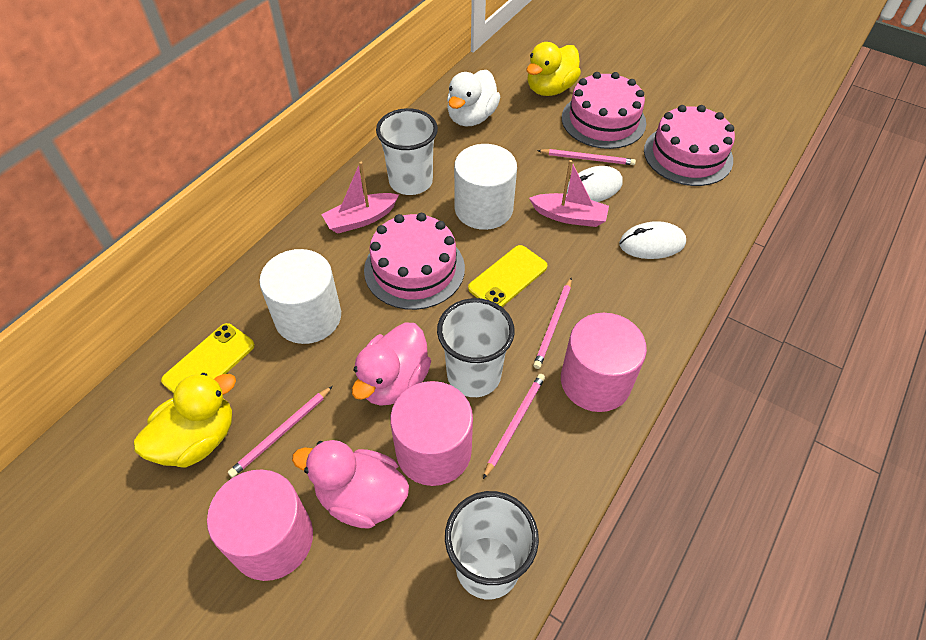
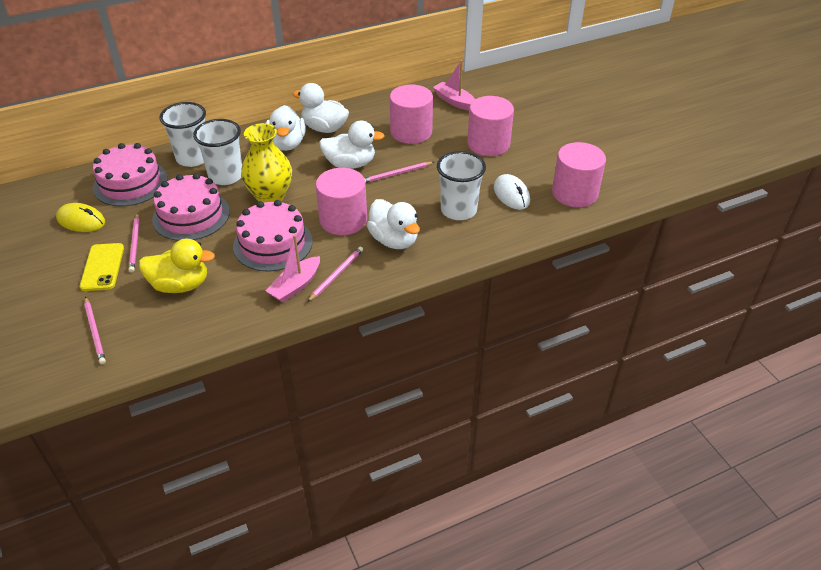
pink cylinder: [207,470,313,581] [390,381,473,486] [561,313,647,412] = 3 -> [316,168,367,235] [390,84,433,144] [467,96,514,156] [552,142,606,207] = 4
pink duck: [292,440,409,529] [352,322,431,406] = 2 -> none = 0
white cylinder: [259,249,341,344] [454,144,517,230] = 2 -> none = 0
white duck: [447,70,500,127] = 1 -> [265,105,306,151] [293,83,349,133] [319,120,385,169] [367,199,420,249] = 4
white mouse: [567,166,623,202] [619,221,686,259] = 2 -> [494,174,530,210] = 1
yellow duck: [134,373,236,468] [527,42,581,96] = 2 -> [139,238,215,293] = 1
yellow mouse: none = 0 -> [56,203,105,232] = 1
yellow phone: [161,323,255,393] [468,245,547,307] = 2 -> [80,243,124,291] = 1
yellow vase: none = 0 -> [241,123,292,203] = 1

